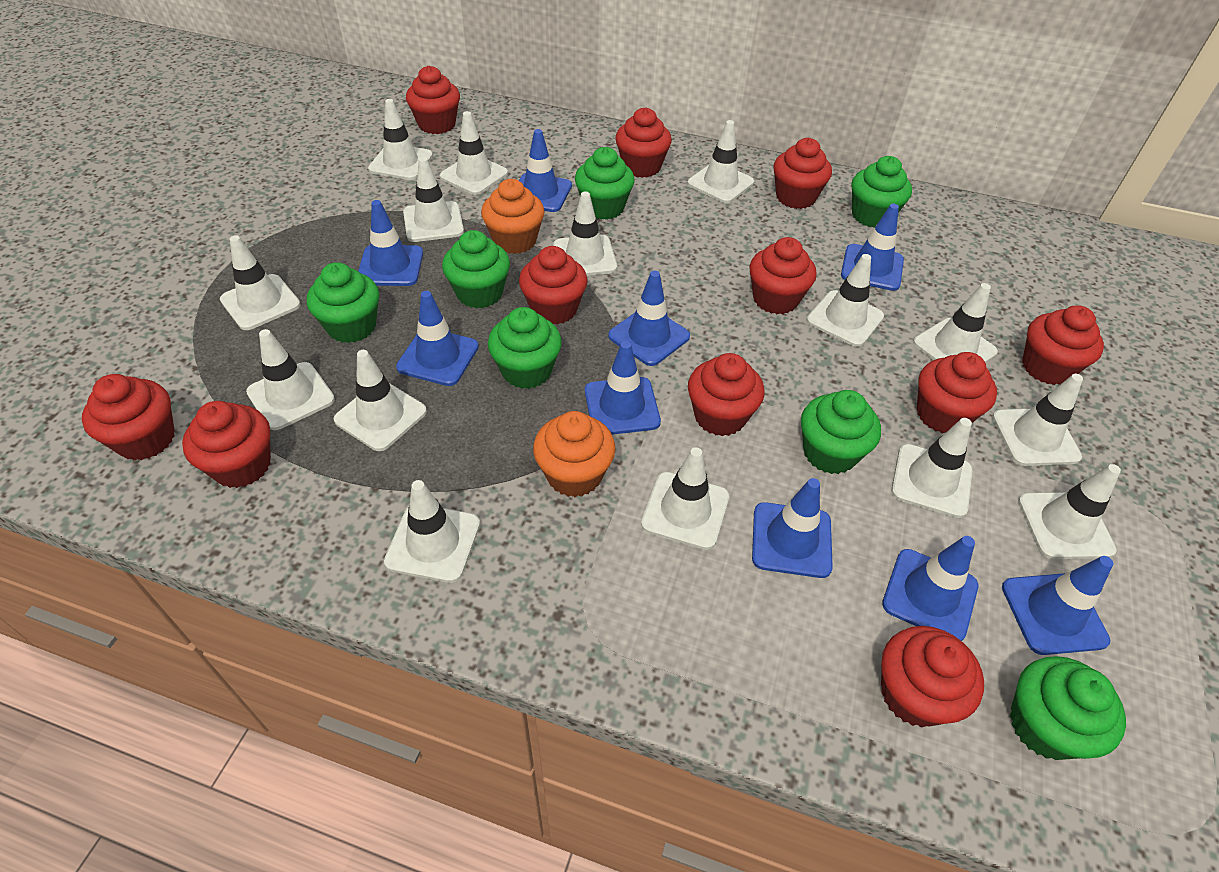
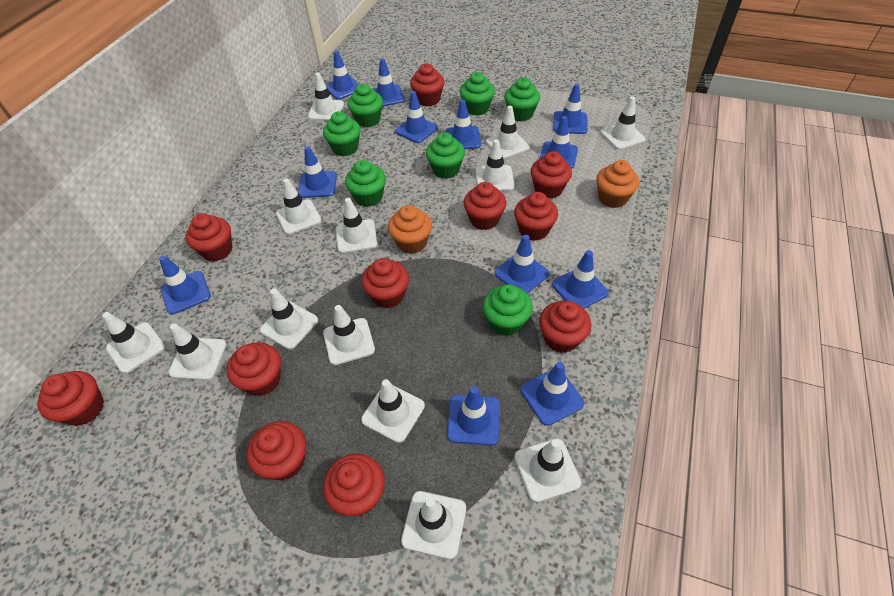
blue traffic cone: [358,200,423,286] [396,291,479,386] [519,129,572,212] [585,341,661,435] [608,271,690,366] [752,478,833,578] [841,203,904,291] [882,536,978,641] [1002,556,1113,655] = 9 -> [159,255,211,314] [298,146,337,198] [325,50,359,100] [373,58,405,107] [395,91,438,143] [445,99,481,149] [447,386,500,445] [494,235,549,294] [520,362,584,426] [539,116,578,169] [552,250,609,308] [553,84,588,134] = 12
white traffic cone: [220,235,301,330] [246,329,335,430] [334,350,427,451] [368,99,433,180] [384,480,480,583] [403,157,464,242] [440,111,508,195] [553,191,617,276] [641,447,729,550] [688,120,754,203] [807,254,884,347] [891,418,972,518] [913,283,998,363] [992,374,1083,466] [1018,464,1121,559] = 15 -> [102,312,165,374] [168,323,226,380] [260,289,318,349] [276,178,322,235] [308,73,344,121] [323,305,375,365] [336,198,378,253] [361,379,425,443] [401,491,466,559] [476,139,514,191] [486,106,529,159] [514,439,581,502] [600,96,645,150] = 13

